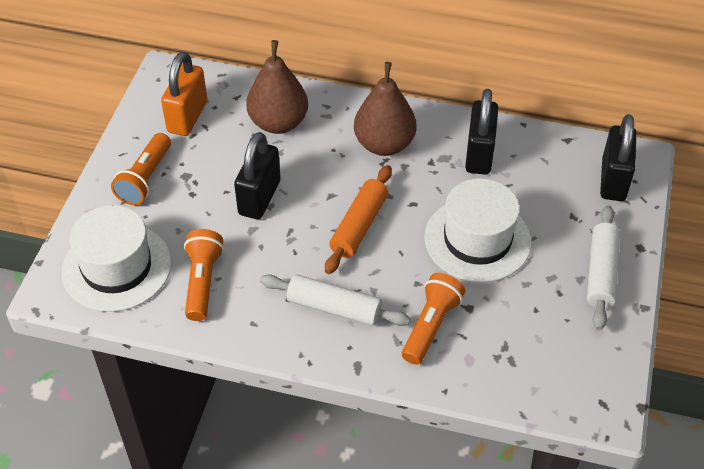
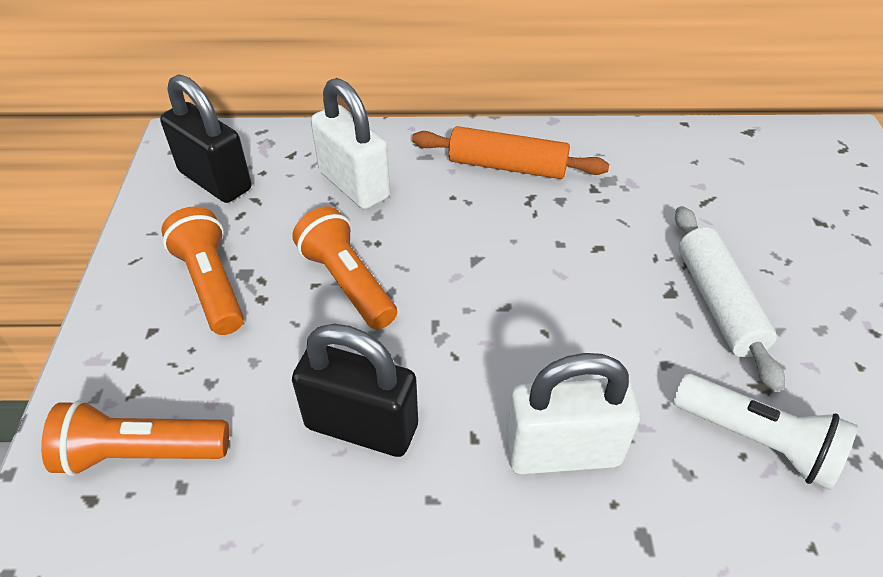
black padlock: [234,132,281,219] [465,89,498,175] [600,114,636,201] = 3 -> [160,74,251,203] [292,324,418,457] = 2
brown pear: [246,40,308,134] [354,62,416,156] = 2 -> none = 0
orange padlock: [161,52,207,136] = 1 -> none = 0
white flashlight: none = 0 -> [673,374,858,490] = 1
white hat: [62,205,171,312] [424,178,531,282] = 2 -> none = 0
white padlock: none = 0 -> [311,78,390,210] [506,353,640,475] = 2
white rolling pin: [260,274,410,326] [587,205,620,330] = 2 -> [675,206,785,392] = 1

